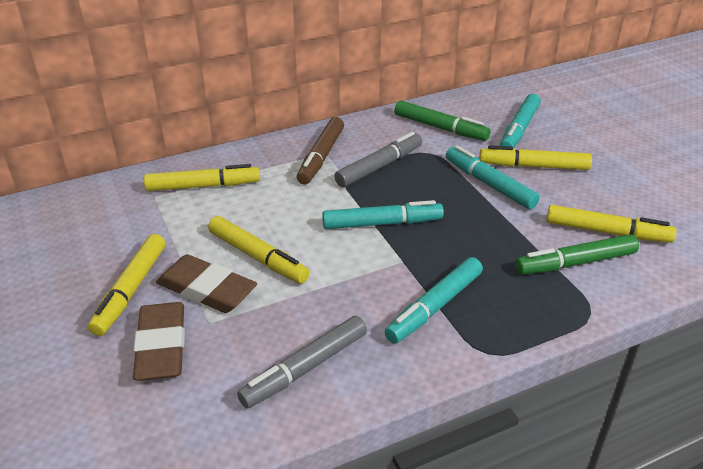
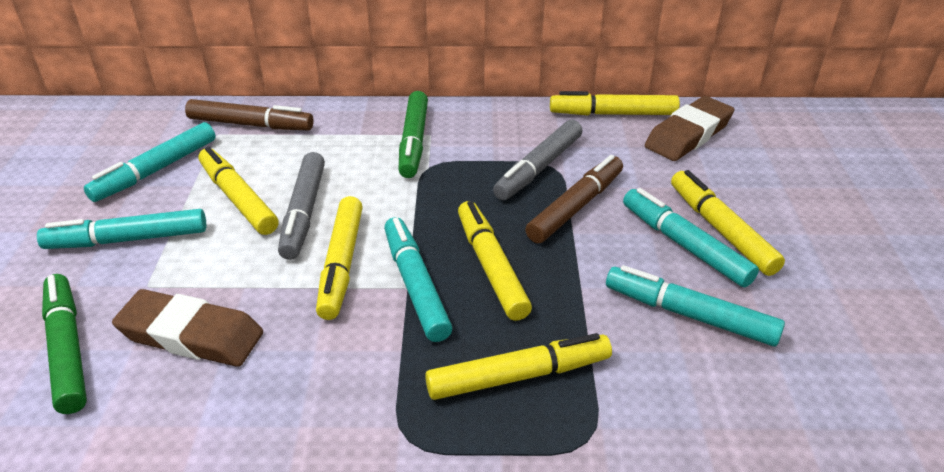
brown marker: [297,117,344,184] = 1 -> [185,99,314,130] [525,155,623,244] = 2
turquoise marker: [322,200,444,229] [385,257,483,344] [446,145,540,209] [500,94,541,148] = 4 -> [37,209,206,249] [84,122,216,202] [384,217,452,342] [606,265,785,346] [623,188,759,287] = 5
yellow marker: [88,234,166,336] [144,164,260,191] [208,216,310,284] [479,145,592,170] [546,205,676,243] = 5 -> [198,147,279,235] [316,196,363,320] [425,333,612,400] [458,201,532,321] [550,91,680,115] [671,170,785,276] = 6

